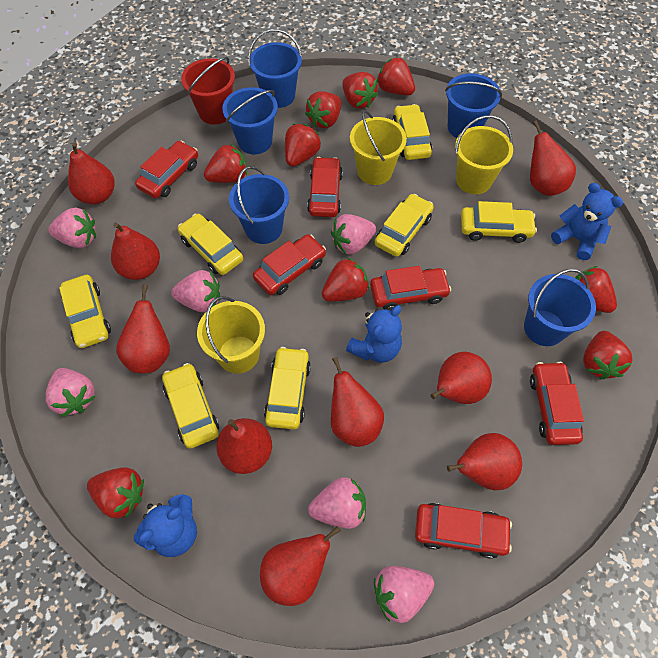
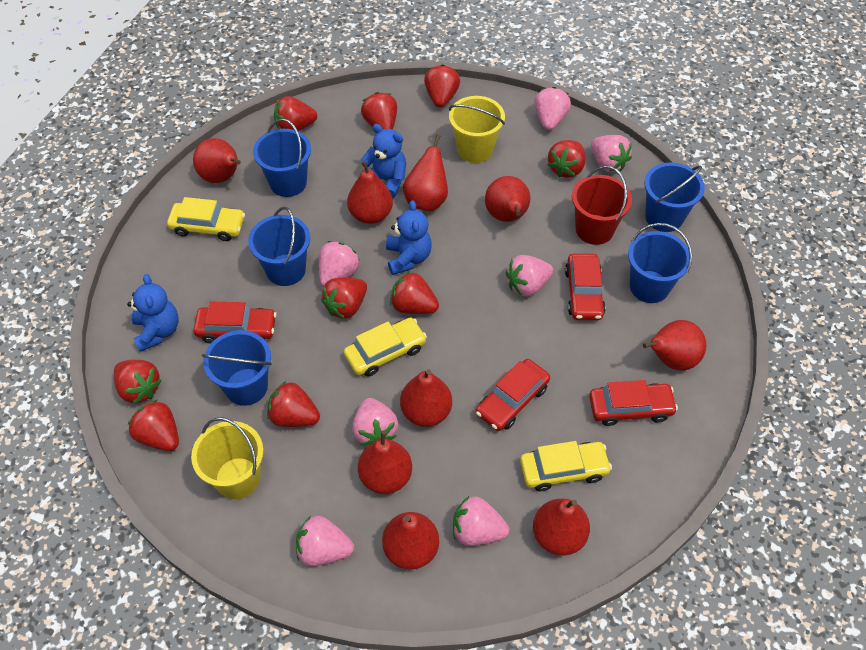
pink strawberry: [46,368,96,417] [48,208,96,248] [171,270,220,312] [308,477,366,529] [331,214,376,255] [374,566,434,623] = 6 -> [296,516,354,566] [319,241,360,286] [352,398,398,446] [453,496,509,546] [506,255,553,297] [534,87,571,130] [591,135,632,172] = 7
red car: [135,141,198,198] [253,234,326,295] [307,157,343,217] [370,266,451,311] [415,503,512,559] [530,362,584,445] = 6 -> [194,302,276,343] [476,359,550,431] [565,254,606,320] [589,380,678,426] = 4
yellow bucket: [197,296,265,374] [350,110,407,185] [455,115,513,194] = 3 -> [191,417,264,499] [449,96,505,163] = 2
yellow car: [59,275,111,348] [162,363,219,449] [178,214,243,275] [264,347,311,430] [375,194,434,257] [392,104,432,160] [461,201,537,243] = 7 -> [167,197,245,241] [344,317,427,377] [520,441,612,491] = 3

